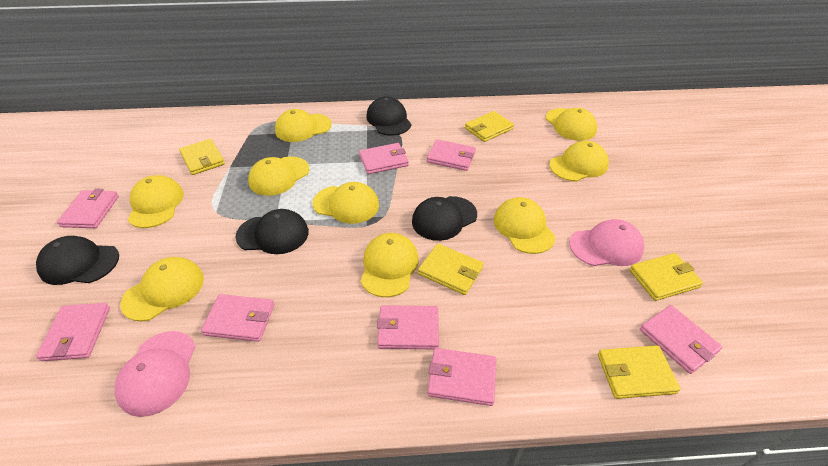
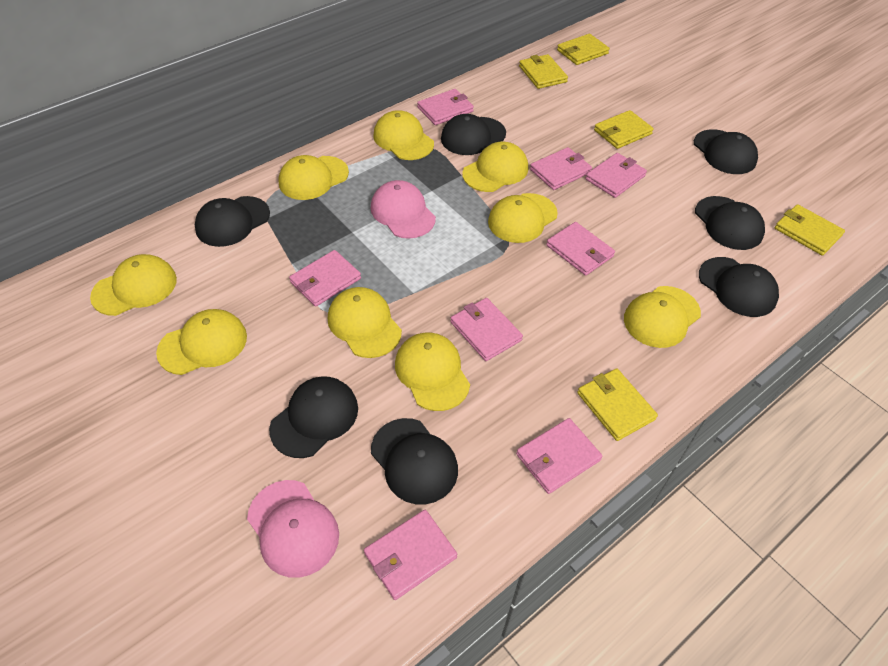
black cap: [36,236,119,285] [236,209,309,254] [366,96,411,136] [412,196,477,241] = 4 -> [195,196,270,247] [269,376,358,458] [371,418,458,504] [441,114,506,155] [694,129,758,174] [695,196,765,250] [699,257,779,317] = 7

